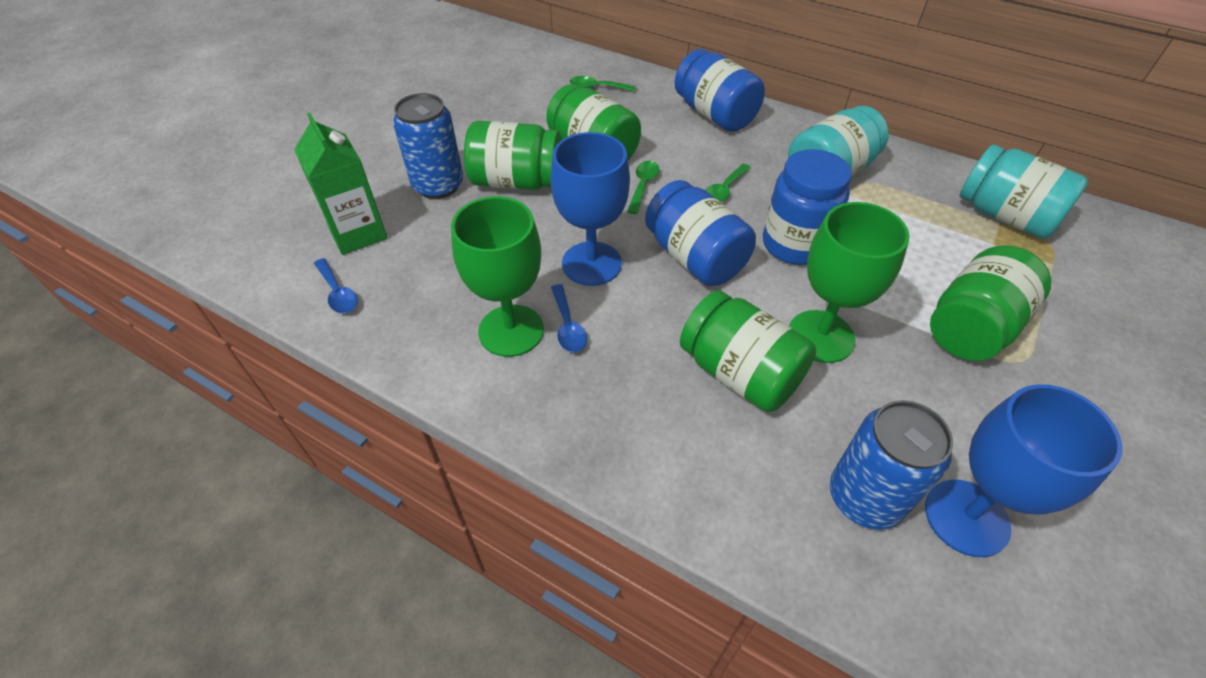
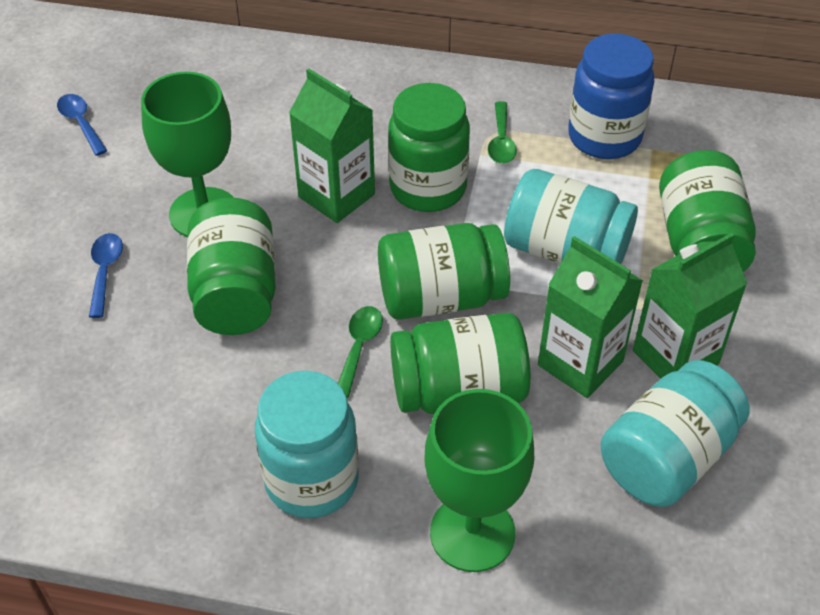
blue can: [393,93,463,199] [830,400,953,530] = 2 -> none = 0
blue goblet: [551,132,630,286] [925,384,1123,557] = 2 -> none = 0
blue jar: [645,180,756,286] [675,49,765,132] [763,149,852,265] = 3 -> [568,34,654,159] = 1
green carton: [294,113,388,255] = 1 -> [289,68,375,223] [538,236,643,398] [633,233,748,379] = 3
green jar: [464,121,561,190] [546,84,641,160] [680,290,816,412] [930,245,1051,361] = 4 -> [187,197,276,335] [378,223,510,320] [388,83,470,212] [390,313,530,414] [659,150,756,272] = 5
green spoon: [570,76,636,92] [627,161,660,214] [705,164,751,202] = 3 -> [338,306,383,398] [488,101,517,164] = 2
turquoise jar: [788,106,889,176] [960,145,1088,239] = 2 -> [255,371,359,518] [504,169,638,264] [601,360,750,507] = 3

